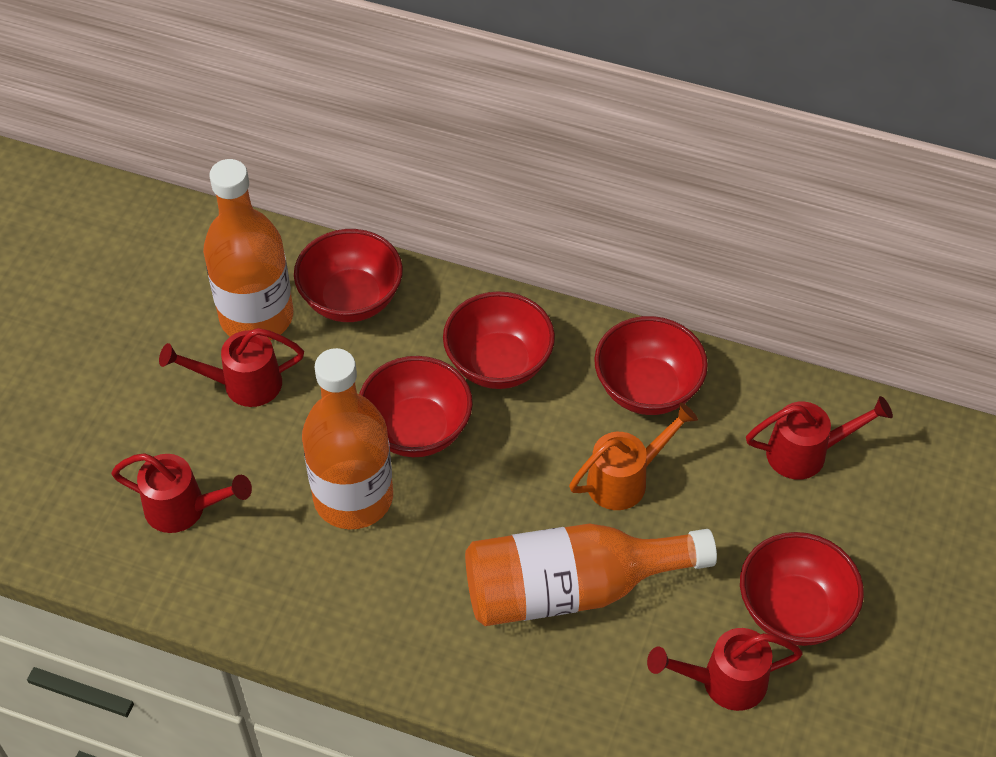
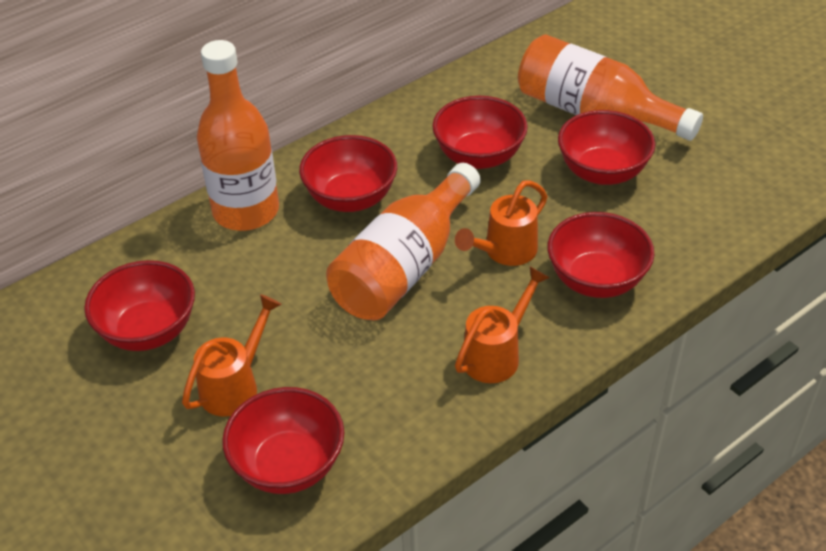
orange watering can: [569,403,698,510] = 1 -> [182,294,282,417] [455,180,548,266] [455,267,550,383] = 3
red bowl: [294,229,403,322] [359,356,473,457] [443,291,555,389] [594,316,708,415] [740,532,864,646] = 5 -> [84,260,195,351] [222,387,344,494] [299,135,397,212] [432,96,528,169] [547,212,654,298] [558,110,655,185] = 6
red watering can: [111,453,252,533] [159,328,304,407] [647,628,803,711] [746,396,893,480] = 4 -> none = 0

